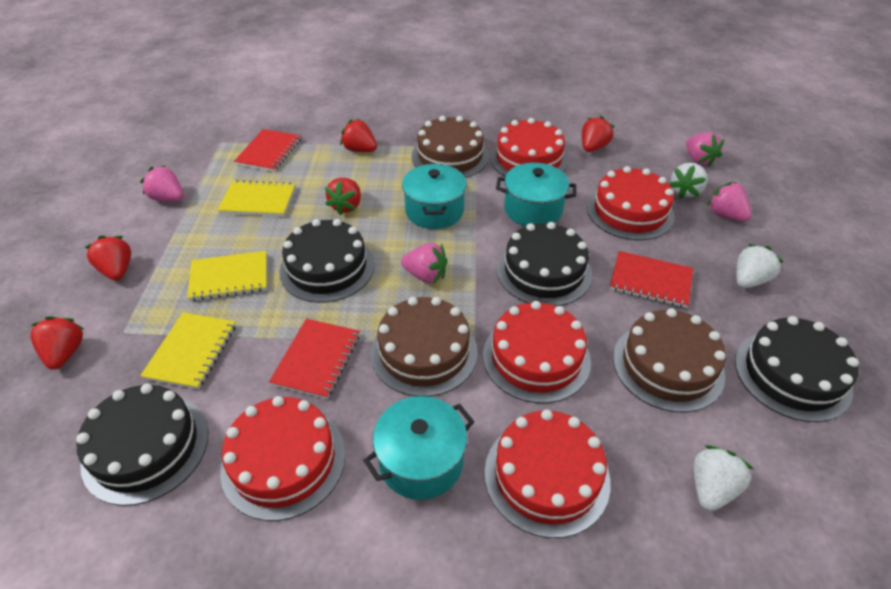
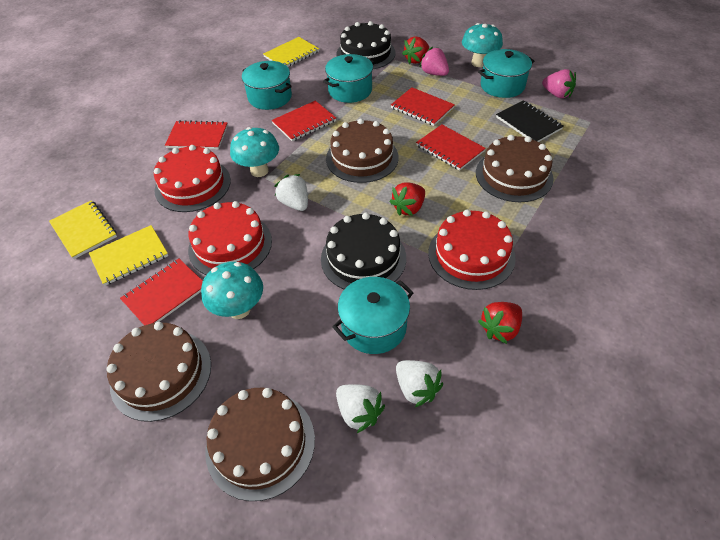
black cake: [76,384,208,506] [279,219,374,303] [497,222,592,306] [735,316,859,422] = 4 -> [321,213,406,289] [336,21,396,69] = 2
black notebook: none = 0 -> [496,100,564,142] = 1
brown cake: [371,297,478,397] [412,116,489,178] [613,308,726,412] = 3 -> [107,322,211,422] [205,388,315,501] [326,119,399,183] [476,135,554,202] = 4
pink strawberry: [140,165,184,202] [401,243,447,283] [686,132,725,167] [707,182,752,222] = 4 -> [419,47,449,76] [542,69,576,98] = 2
red cake: [220,396,346,521] [483,301,591,403] [484,409,611,538] [490,118,568,177] [587,166,675,240] = 5 -> [154,145,231,212] [188,201,272,275] [428,210,516,290] = 3
red notebook: [234,129,301,172] [269,319,360,399] [610,251,693,308] = 3 -> [120,259,203,325] [165,120,228,150] [272,101,336,141] [391,87,455,126] [416,125,486,171] = 5
red strawberry: [31,316,85,370] [85,236,131,280] [325,178,361,215] [340,119,377,152] [582,116,615,152] = 5 -> [389,183,425,216] [402,36,429,64] [478,302,522,344] = 3
turquoise mushroom: none = 0 -> [201,262,263,319] [230,127,279,177] [462,23,503,67] = 3
turquoise pot: [363,396,474,500] [402,164,467,229] [496,163,576,226] = 3 -> [242,61,292,110] [323,54,375,103] [332,277,414,354] [478,49,534,98] = 4

